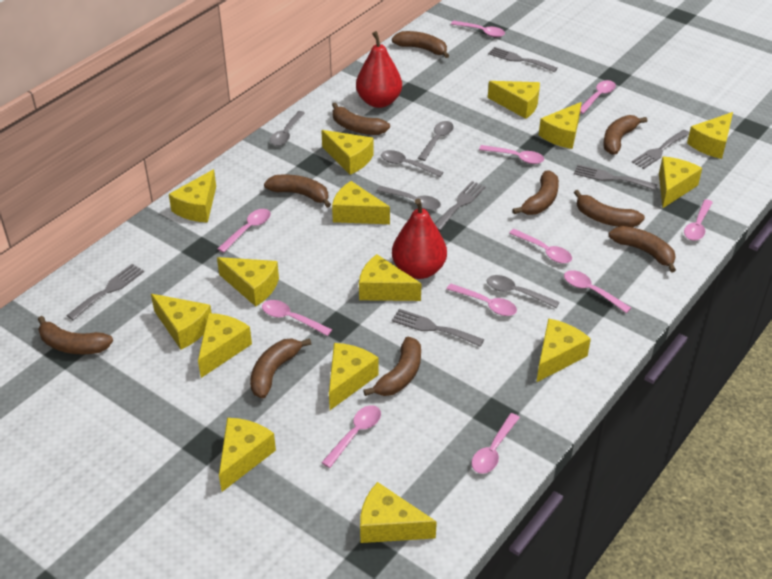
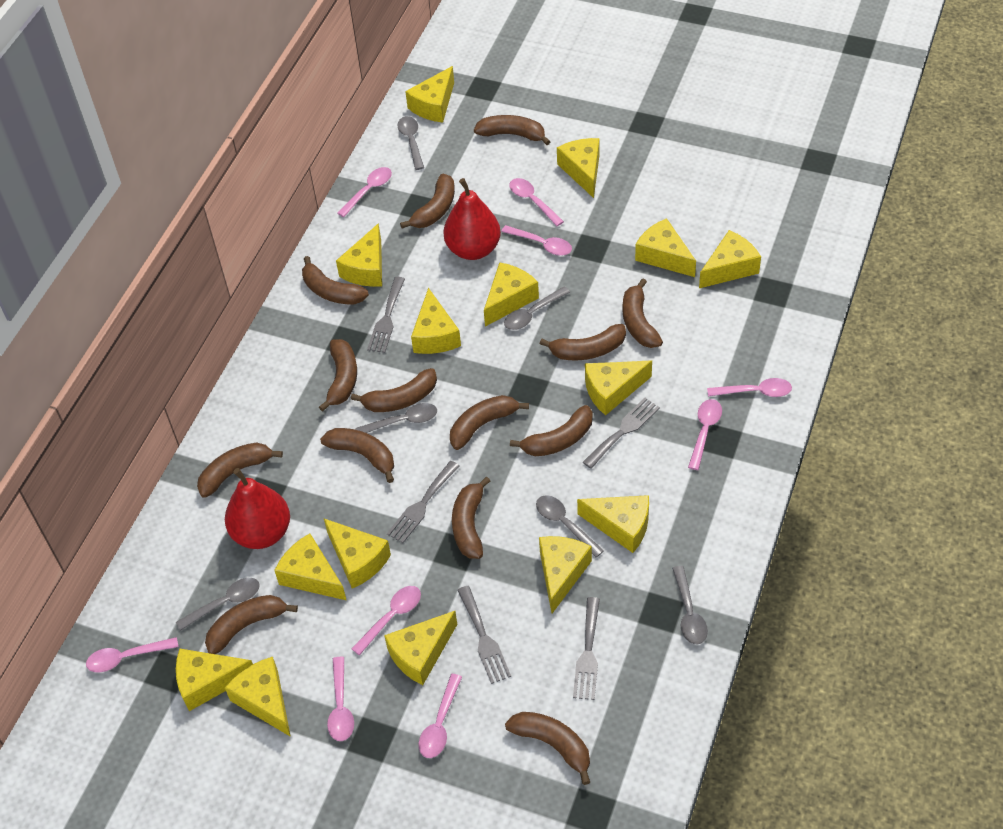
brown banana: [37,316,113,354] [250,338,311,398] [264,174,331,208] [332,102,390,135] [363,337,421,396] [392,31,449,58] [512,170,559,215] [574,190,645,227] [603,115,647,155] [609,226,676,273] = 10 -> [197,443,283,498] [205,595,298,654] [302,256,369,305] [319,339,357,412] [320,428,394,483] [351,368,437,412] [400,174,455,229] [450,395,529,450] [452,476,490,559] [474,115,551,145] [505,712,590,785] [510,405,593,457] [540,324,626,360] [622,278,663,348] = 14
grey fork: [66,264,144,321] [392,309,484,347] [435,181,486,231] [488,47,558,72] [574,164,657,190] [632,130,689,169] = 6 -> [367,277,405,353] [387,461,460,543] [457,586,511,684] [573,597,600,700] [583,398,660,469] = 5
grey spoon: [270,111,305,146] [377,186,441,210] [381,150,443,177] [418,121,454,161] [487,275,560,308] = 5 -> [176,578,260,631] [355,403,437,433] [398,116,424,170] [504,286,570,330] [536,495,604,557] [672,566,708,644] = 6
pink spoon: [218,209,271,253] [262,300,332,336] [321,405,381,468] [447,284,517,316] [451,21,505,37] [471,413,520,474] [479,145,544,164] [509,229,572,264] [564,270,631,313] [580,80,616,114] [684,199,713,241] = 11 -> [86,637,179,673] [327,657,354,741] [337,167,392,217] [351,586,421,656] [419,674,462,758] [501,225,572,256] [509,178,564,226] [688,399,722,470] [707,378,792,397] = 9

